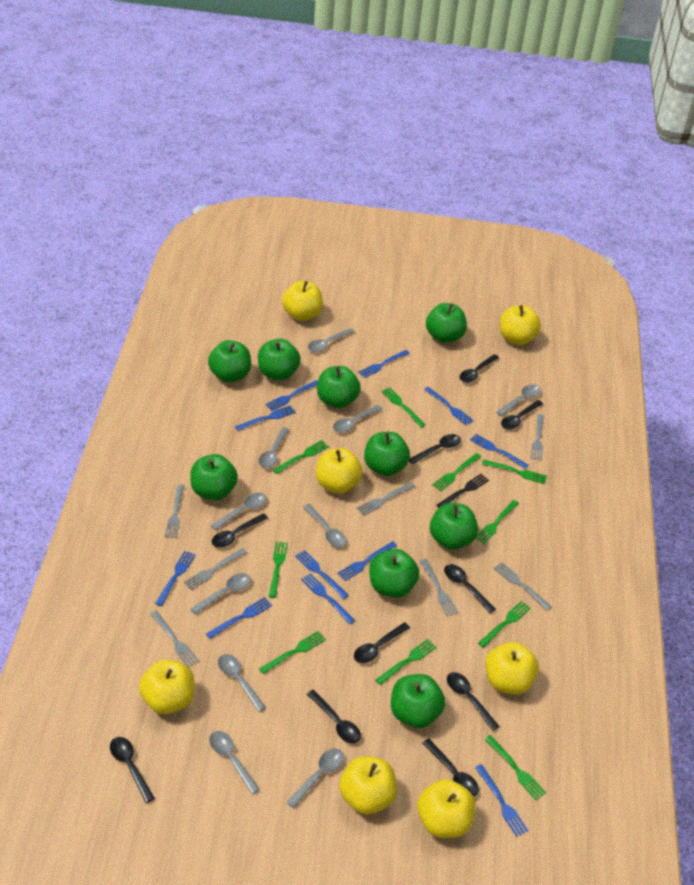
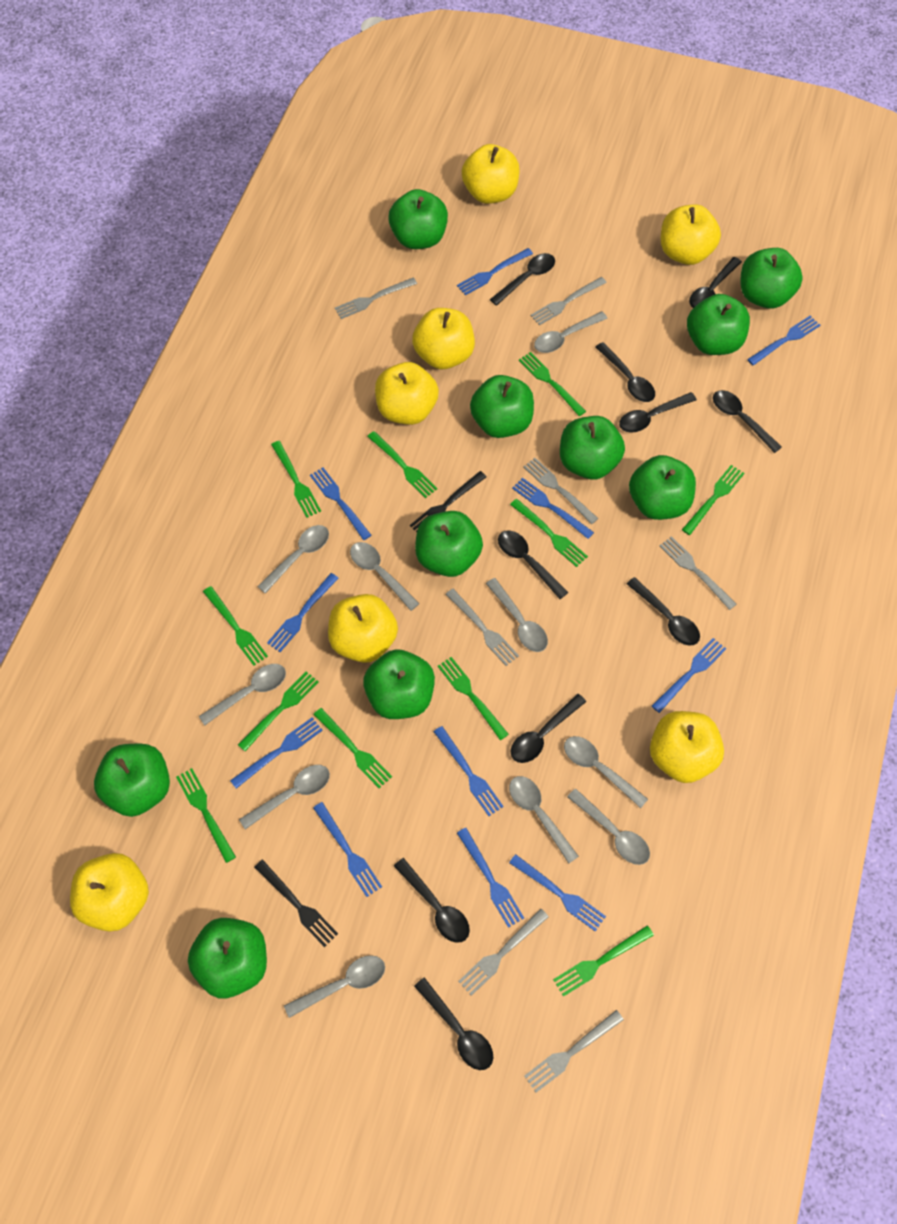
black fork: [436,474,489,508] = 1 -> [254,859,338,947] [410,471,486,532] = 2
green apple: [190,454,238,500] [208,340,251,382] [258,339,301,381] [317,366,361,408] [364,432,410,476] [369,549,419,598] [391,674,445,728] [426,303,467,343] [430,503,478,550] = 9 -> [94,744,170,817] [188,918,267,998] [363,649,435,719] [389,189,448,249] [415,511,483,577] [470,375,534,438] [560,416,625,479] [629,455,696,520] [687,294,750,355] [741,248,803,308] = 10
green fork: [259,631,326,674] [268,541,288,598] [273,440,329,474] [375,639,437,685] [381,387,425,427] [432,453,481,491] [475,500,519,544] [478,601,531,648] [482,460,547,484] [485,735,546,800] = 10 -> [176,768,236,863] [203,586,268,666] [238,671,319,751] [271,441,321,518] [313,708,392,788] [367,431,437,498] [437,657,509,740] [510,499,588,567] [519,352,586,416] [553,925,654,997] [682,465,744,535] = 11

